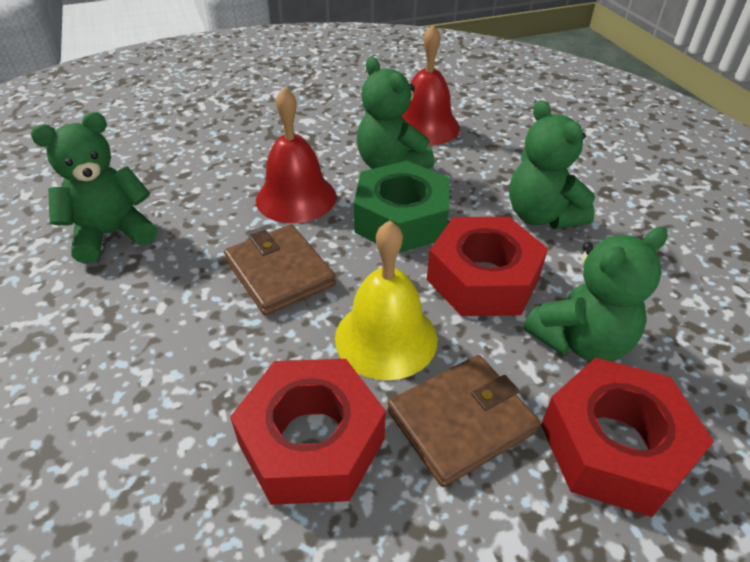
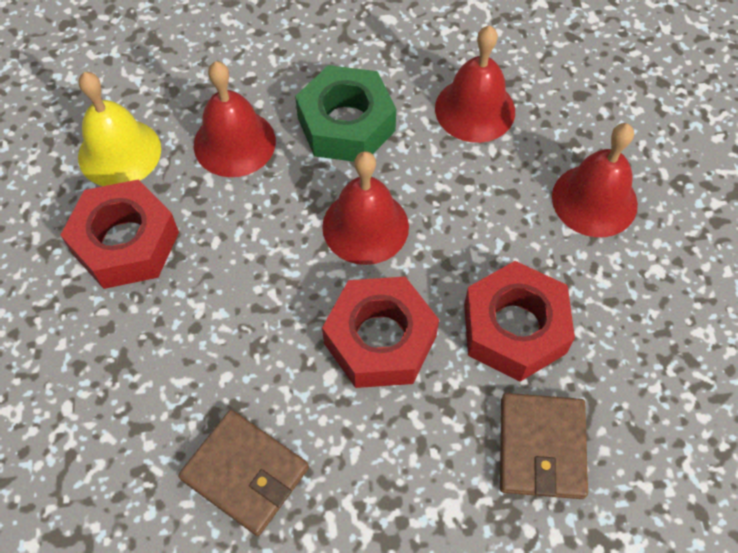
green teddy bear: [31,112,157,264] [357,57,434,169] [509,100,595,229] [523,227,668,362] = 4 -> none = 0
red bell: [256,87,336,223] [402,25,460,145] = 2 -> [194,61,276,177] [322,151,409,265] [435,25,515,143] [552,123,638,237] = 4

